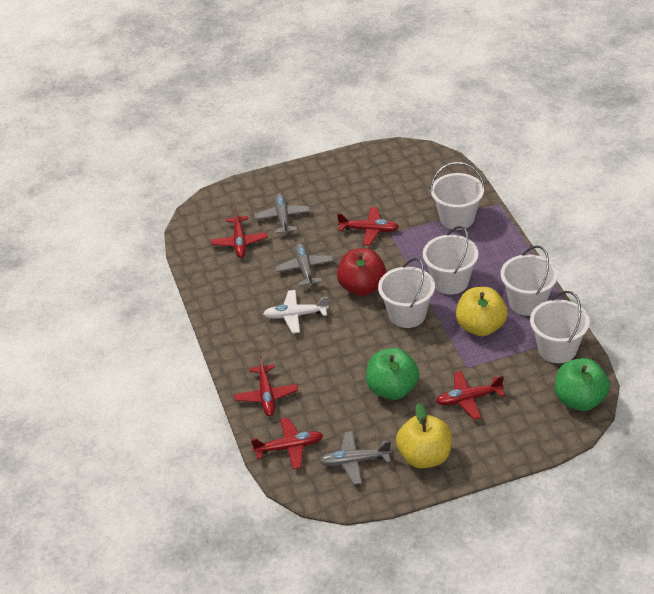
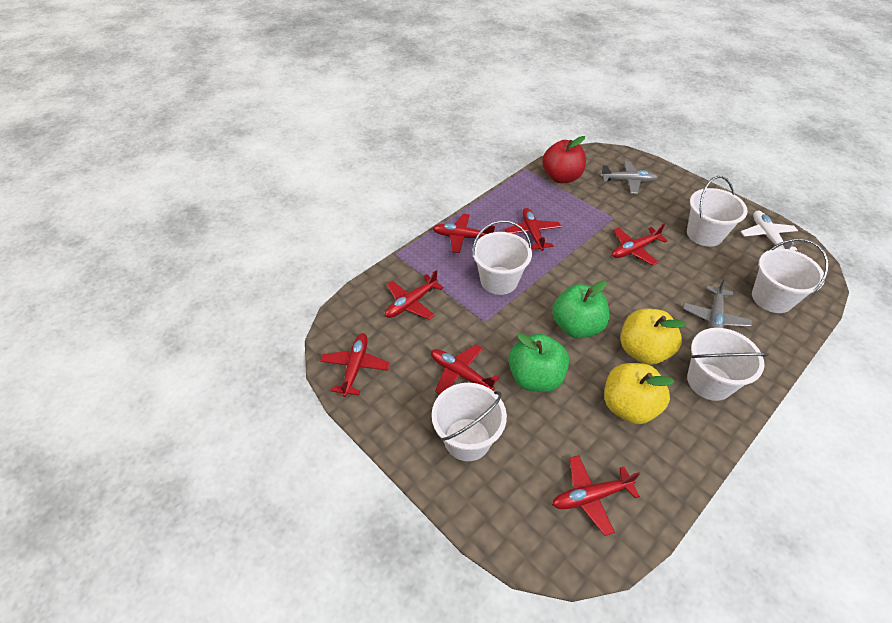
grey plane: [254,193,310,234] [275,243,334,287] [319,431,392,485] = 3 -> [600,161,658,194] [683,278,752,328] = 2
red plane: [211,207,268,258] [234,355,298,416] [251,417,323,469] [337,207,399,246] [435,371,505,420] = 5 -> [320,333,390,397] [385,270,444,320] [431,344,499,395] [433,214,495,253] [505,208,561,251] [552,455,640,536] [612,224,668,265] = 7

